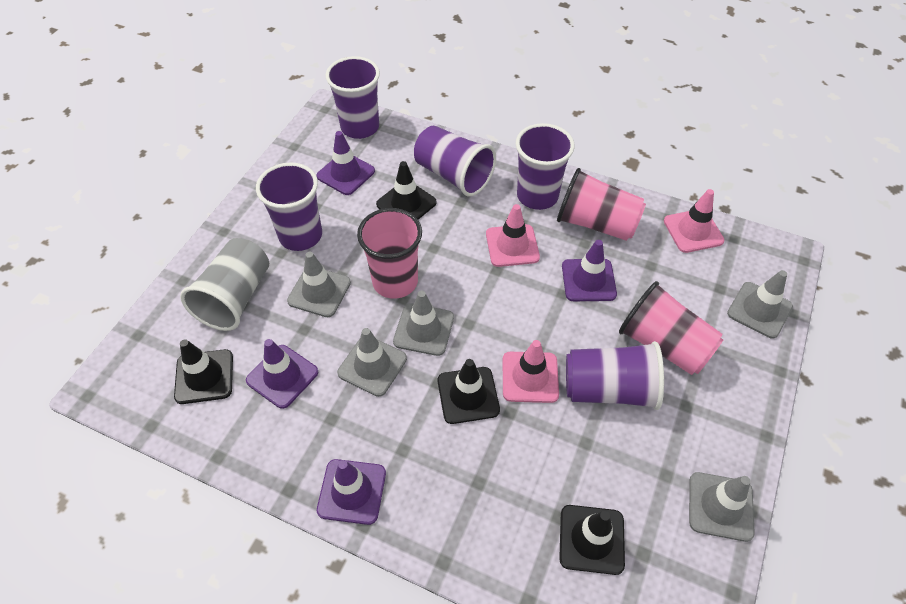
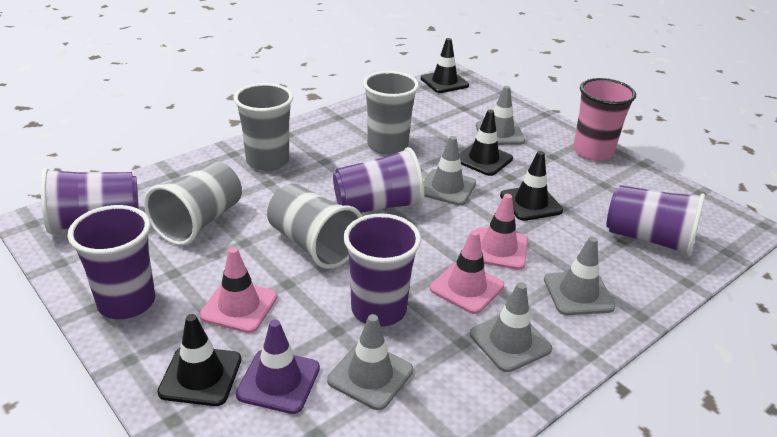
grey cup: [180,238,269,331] = 1 -> [144,161,242,246] [234,83,293,171] [267,184,362,269] [363,71,419,155] = 4
pink cup: [357,208,422,299] [557,168,646,241] [619,281,723,375] = 3 -> [573,78,636,161] = 1
purple traffic cone: [246,339,318,409] [316,131,375,195] [317,459,386,525] [562,240,617,301] = 4 -> [236,320,320,414] = 1

